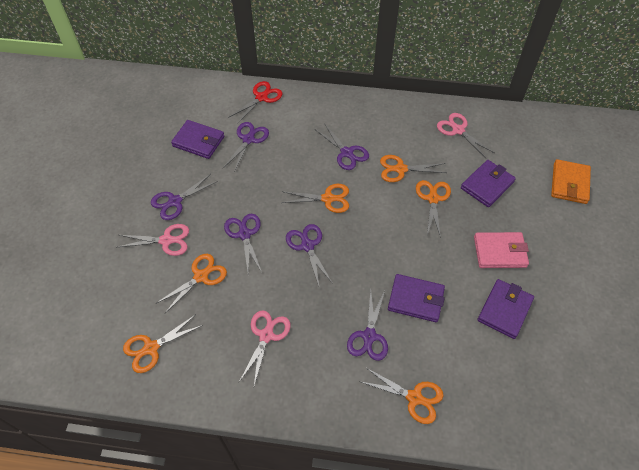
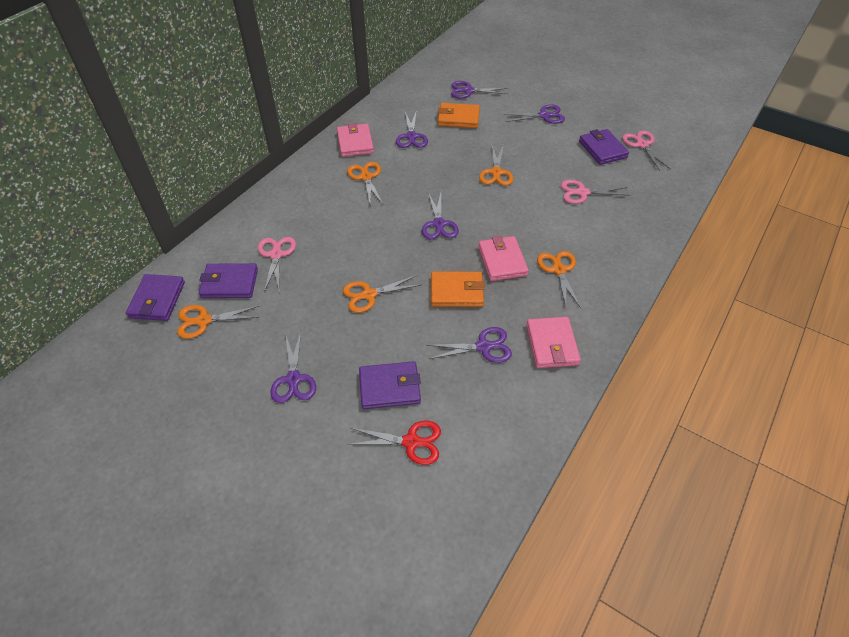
orange scissors: [123,314,203,373] [155,254,227,314] [282,184,349,213] [359,367,443,424] [380,155,446,182] [416,180,451,238] = 6 -> [177,305,259,339] [343,275,421,313] [347,162,383,204] [479,145,514,186] [537,251,581,308] = 5
orange wallet: [551,159,591,204] = 1 -> [431,271,485,307] [438,103,480,128] = 2
pink wallet: [474,232,529,268] = 1 -> [337,123,374,157] [478,235,529,281] [526,317,581,368] = 3

